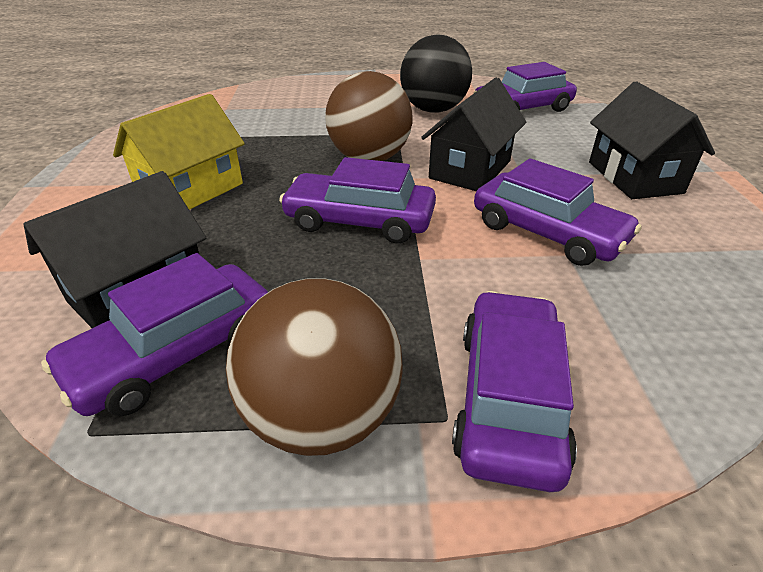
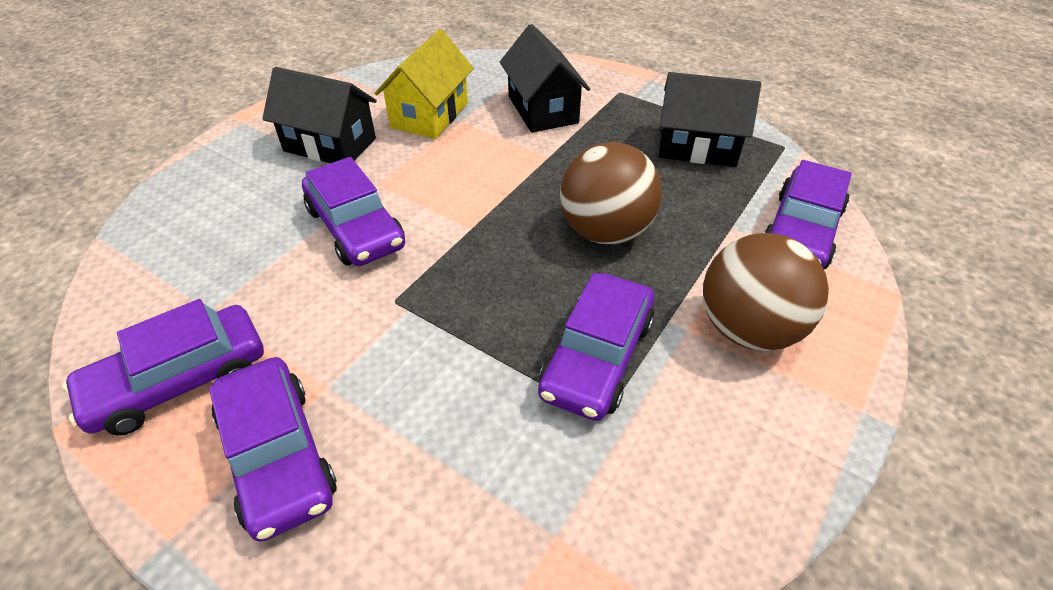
black ball: [400,35,472,113] = 1 -> none = 0

